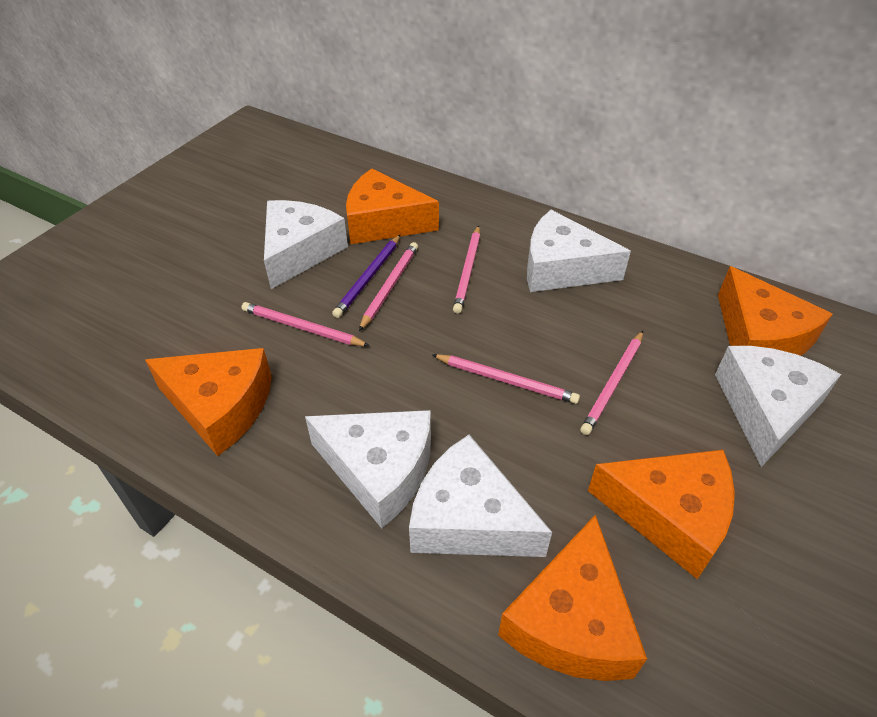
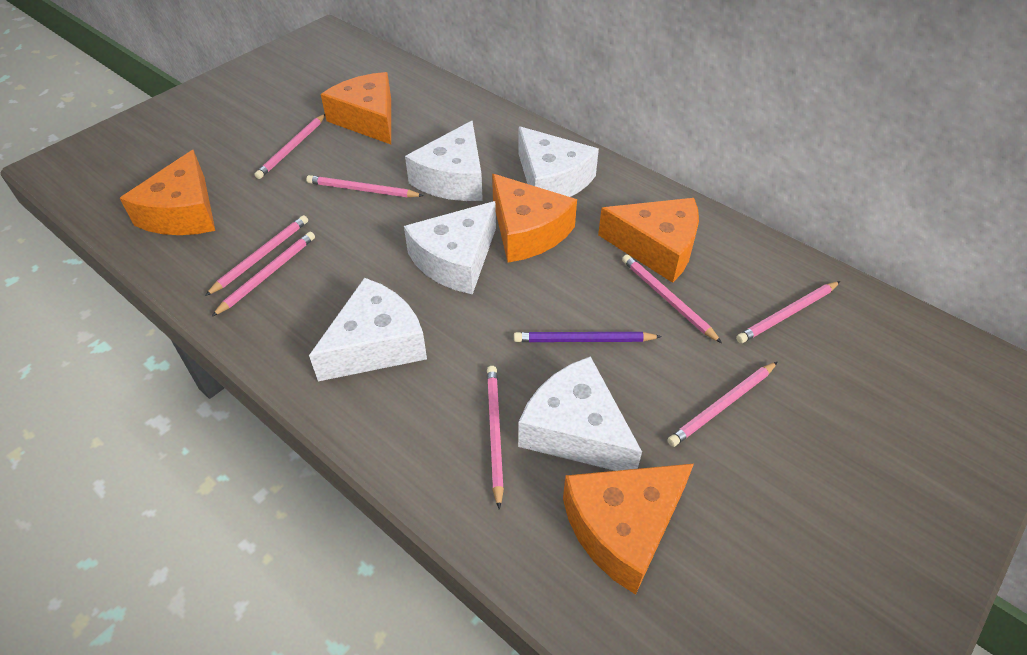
pink pencil: [242,302,370,346] [359,242,418,331] [432,354,580,404] [453,226,480,314] [580,331,643,435] = 5 -> [205,215,308,296] [211,232,315,317] [254,114,325,179] [306,175,424,197] [487,366,504,510] [622,254,722,343] [667,362,777,447] [736,281,840,343] = 8

